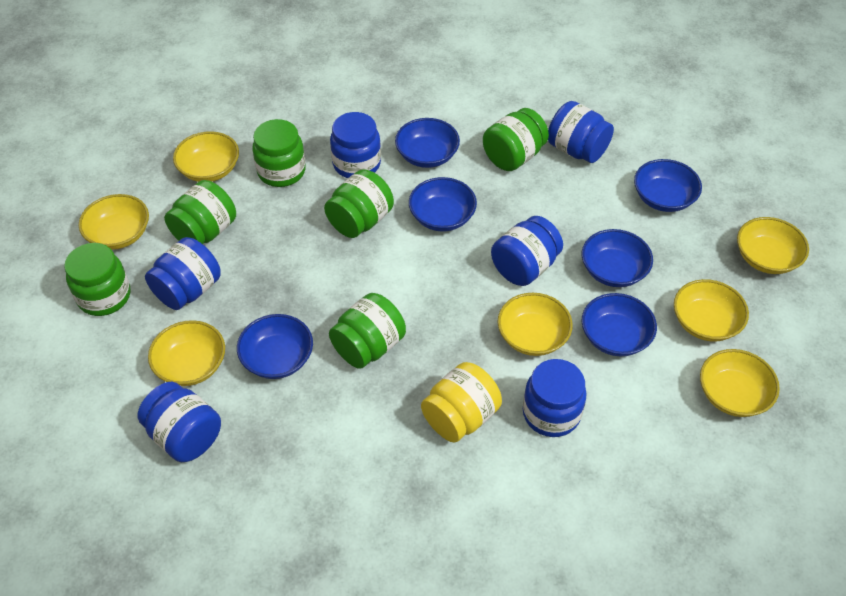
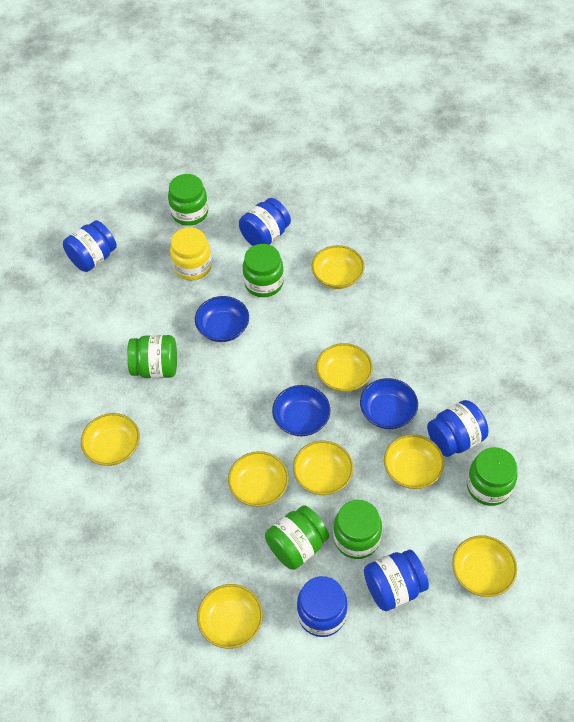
blue bowl: [237,314,313,379] [395,118,460,168] [409,177,477,231] [582,229,653,287] [582,293,657,356] [634,159,702,212] = 6 -> [195,296,249,342] [272,385,331,436] [360,378,418,429] = 3
blue jar: [138,382,221,462] [145,237,221,310] [330,112,381,178] [491,216,563,286] [523,359,587,437] [548,101,614,163] = 6 -> [63,220,117,272] [239,198,291,246] [297,576,348,637] [364,549,429,611] [427,400,489,457] = 5
yellow bowl: [79,194,149,250] [148,320,225,386] [173,131,239,182] [497,293,573,356] [674,279,749,342] [700,349,780,417] [737,217,809,274] = 7 -> [81,413,140,466] [197,584,263,649] [228,451,289,507] [293,441,353,495] [312,245,365,289] [316,343,373,392] [384,434,444,489] [452,535,517,597] = 8

